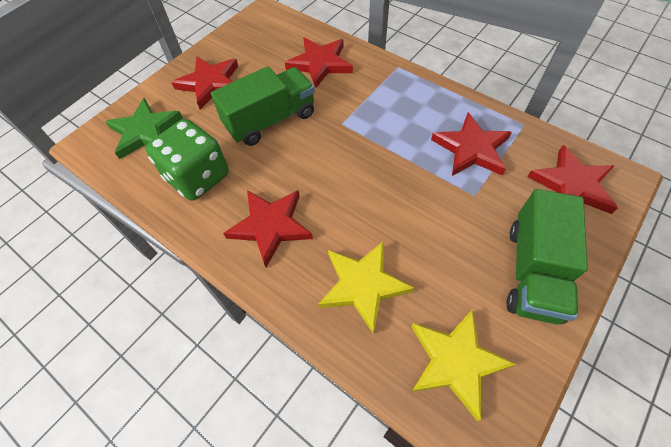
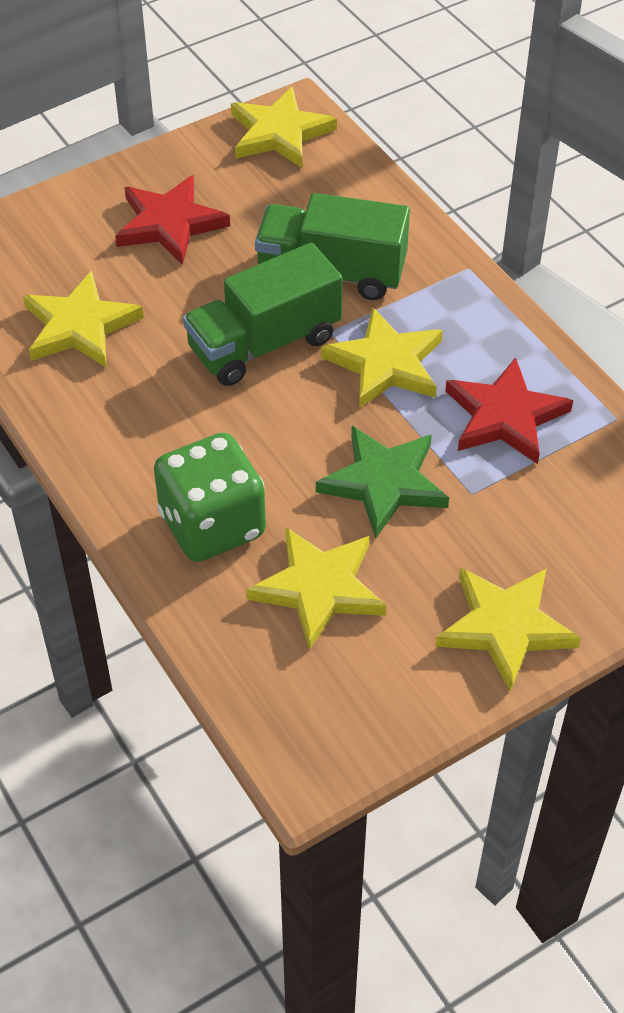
red star: [171,56,238,109] [223,190,313,267] [285,38,353,88] [431,112,512,176] [527,145,618,214] = 5 -> [115,175,230,265] [445,357,573,464] = 2
yellow star: [318,241,414,334] [411,309,516,421] = 2 -> [23,271,144,367] [231,87,337,168] [246,527,387,650] [321,307,443,408] [435,568,581,692] = 5

